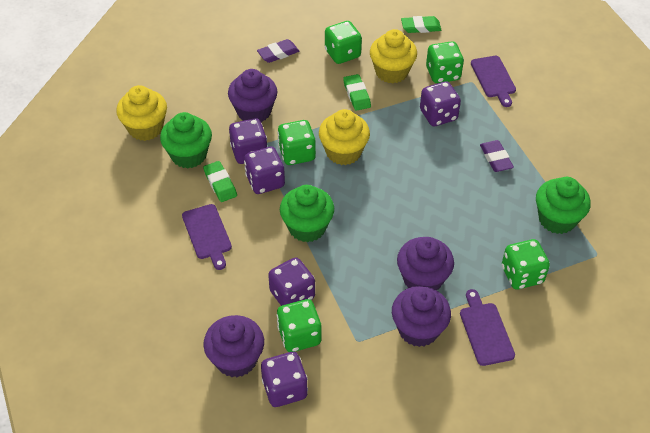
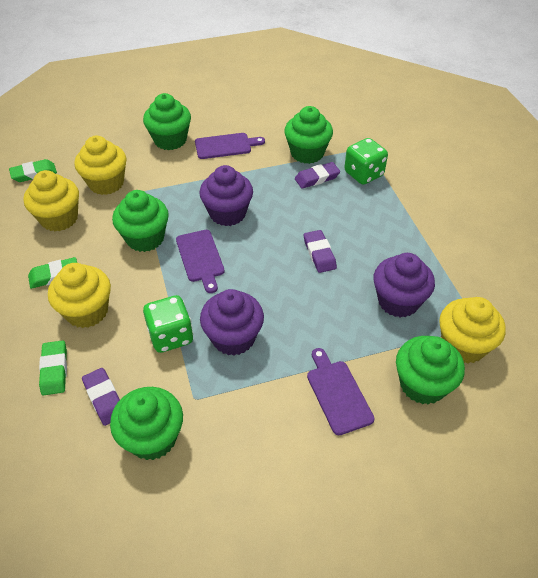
green cupcake: [160,112,212,169] [280,185,334,242] [536,177,591,234] = 3 -> [110,387,183,460] [112,190,169,252] [143,93,191,150] [284,106,333,164] [396,336,465,405] = 5
green dice: [277,120,316,165] [277,299,321,352] [325,21,362,64] [426,41,464,83] [502,239,550,289] = 5 -> [143,295,193,353] [344,138,388,185] = 2
purple cupcake: [203,315,264,378] [228,69,277,122] [392,286,451,347] [397,237,454,290] = 4 -> [200,165,253,226] [200,289,264,356] [373,253,435,318] = 3
purple dice: [229,118,267,164] [244,147,285,194] [261,352,308,407] [268,257,315,306] [420,81,461,126] = 5 -> none = 0
purple eraser: [257,39,299,63] [480,140,514,172] = 2 -> [82,368,120,426] [295,162,340,189] [304,230,337,273] = 3
yellow cupcake: [116,85,167,141] [319,109,370,165] [370,29,417,83] = 3 -> [23,170,79,231] [48,263,111,328] [75,136,127,195] [439,297,506,364] = 4

